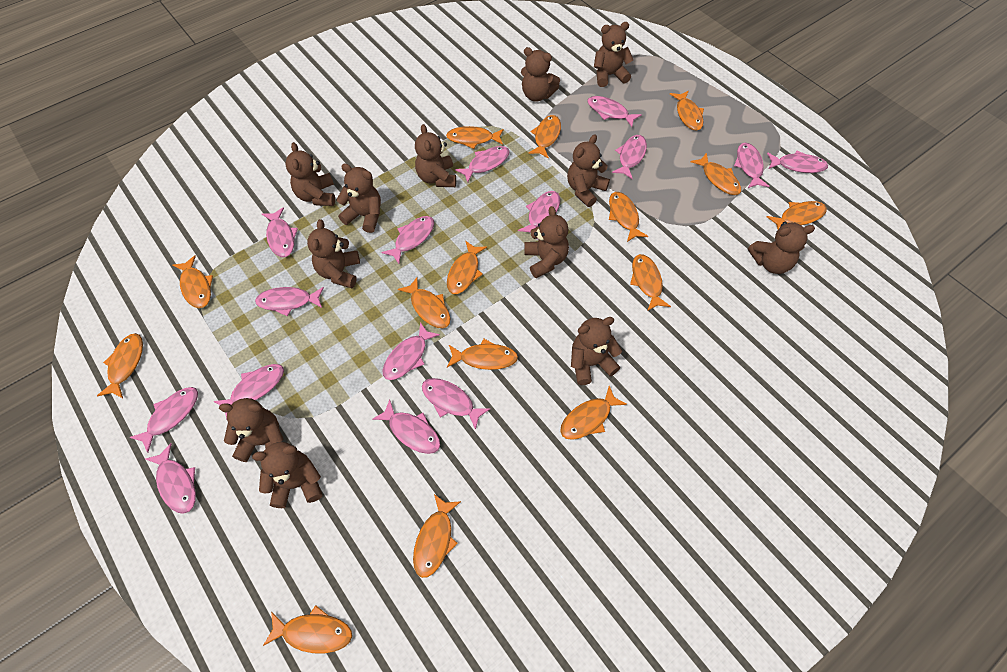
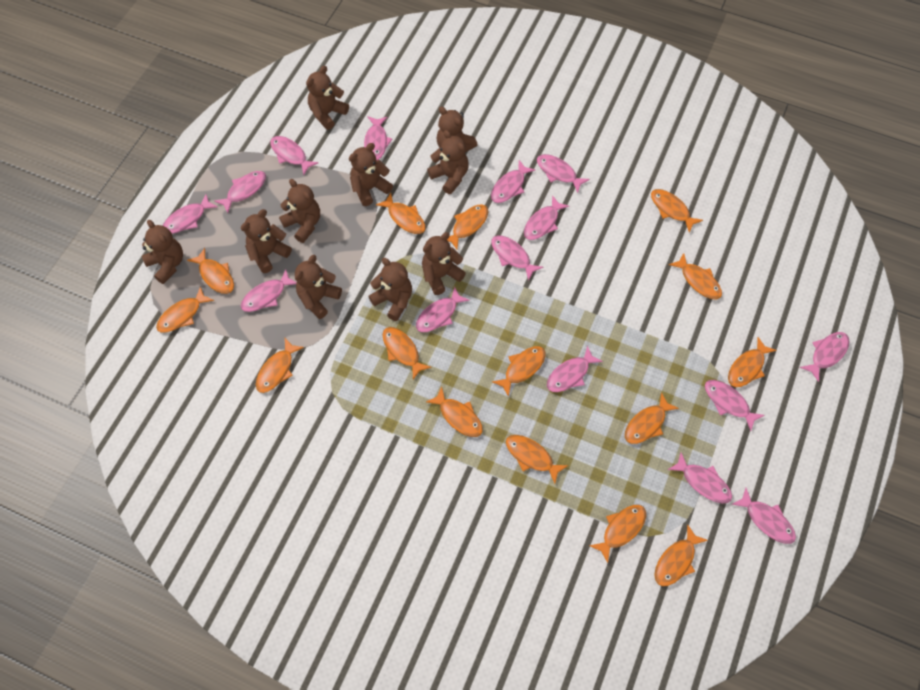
brown teddy bear: [219,398,283,462] [252,442,322,508] [285,142,335,206] [307,219,360,288] [336,163,381,233] [415,124,456,187] [521,47,560,102] [524,206,569,278] [567,134,610,207] [571,317,622,385] [594,22,633,87] [748,222,815,274] = 12 -> [142,220,183,284] [241,209,292,273] [279,179,320,243] [295,255,342,319] [306,66,349,130] [349,143,393,206] [368,258,412,321] [422,232,466,295] [427,130,469,194] [437,106,478,152] = 10

